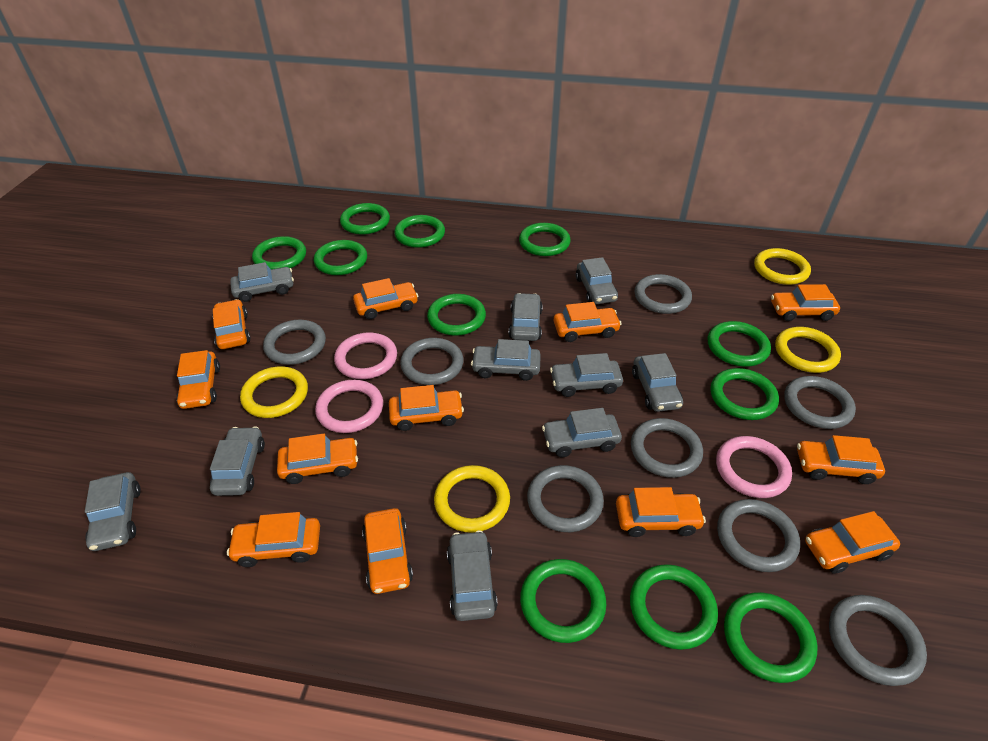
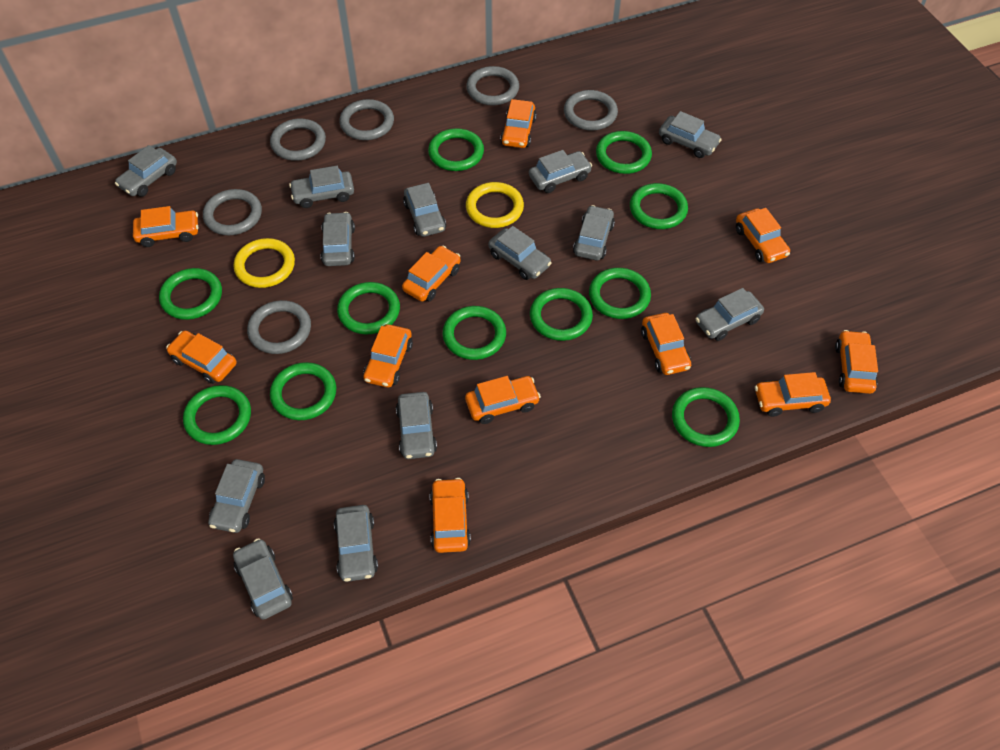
grey car: [85,472,141,551] [210,426,265,496] [230,262,294,302] [447,530,498,621] [471,339,541,381] [509,293,543,341] [542,408,622,457] [550,353,623,397] [576,257,618,304] [632,353,683,412] = 10 -> [115,145,177,197] [208,459,265,533] [233,538,293,620] [289,166,354,208] [321,212,355,266] [334,505,378,582] [396,392,437,459] [403,183,446,237] [488,226,552,280] [529,150,592,193] [573,205,615,260] [659,111,722,158] [695,288,764,341] = 13
grey ring: [263,320,326,365] [400,338,463,385] [527,465,604,532] [631,418,703,478] [635,274,692,314] [717,499,800,572] [784,376,856,429] [829,595,927,686] = 8 -> [203,189,262,235] [247,300,311,354] [270,119,326,161] [339,99,394,140] [466,66,519,105] [564,90,618,130] = 6
orange car: [176,350,220,409] [212,299,251,349] [227,512,320,567] [277,434,358,484] [353,278,418,319] [362,508,413,594] [389,385,464,431] [553,302,621,342] [616,487,706,537] [771,284,840,321] [797,435,885,484] [805,511,900,574] = 12 -> [133,206,198,247] [166,331,237,384] [363,324,413,388] [402,246,461,302] [430,478,471,553] [465,376,541,424] [500,99,537,148] [641,313,691,375] [736,208,790,263] [755,372,831,417] [835,330,878,394] = 11
pink ring: [315,380,383,433] [334,333,397,379] [716,436,792,498] = 3 -> none = 0
yellow ring: [240,367,308,418] [434,465,510,533] [754,248,811,285] [775,327,841,373] = 4 -> [233,238,295,288] [466,182,524,228] = 2

